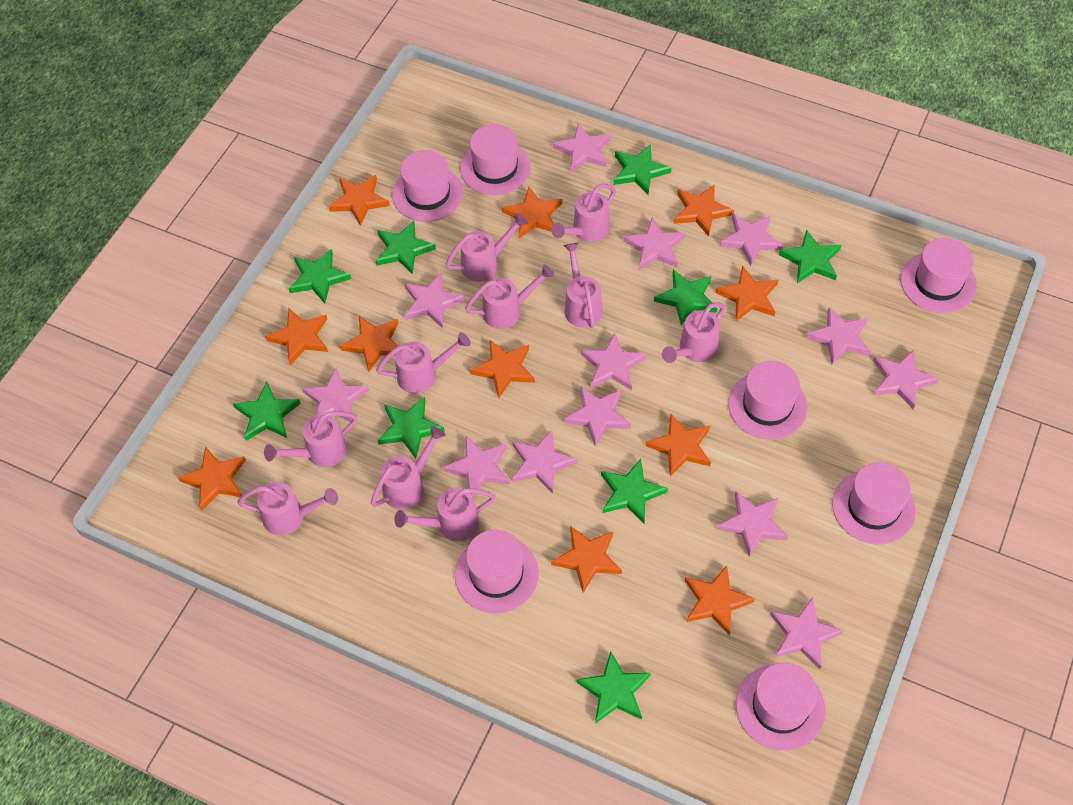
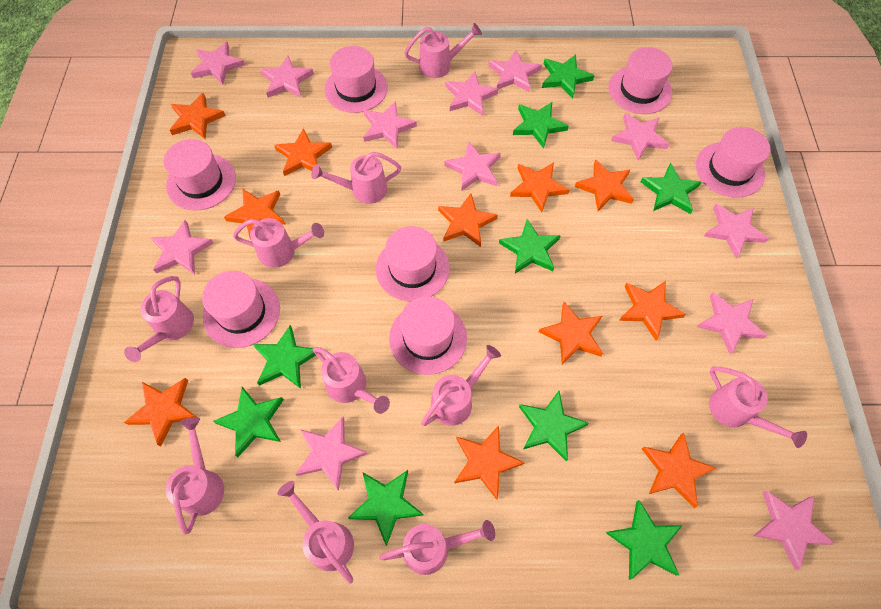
pink star: [302,368,369,422] [404,272,465,329] [443,436,510,496] [512,430,577,494] [553,123,611,173] [564,386,631,446] [581,333,646,390] [623,217,685,270] [717,492,788,557] [720,214,783,266] [770,597,844,669] [806,307,871,365] [873,349,939,409] = 13 -> [150,220,213,274] [191,42,245,85] [260,56,314,98] [296,417,367,490] [363,101,417,149] [444,141,501,191] [445,71,498,116] [488,50,542,93] [611,113,670,160] [697,292,767,354] [704,204,769,258] [753,491,835,570] = 12

